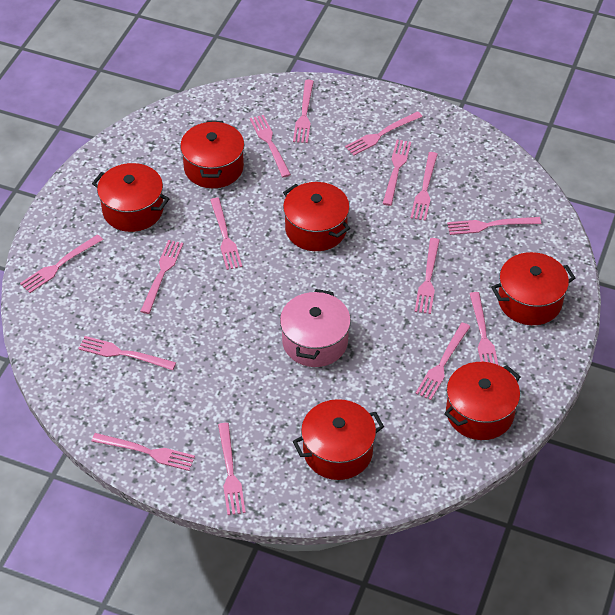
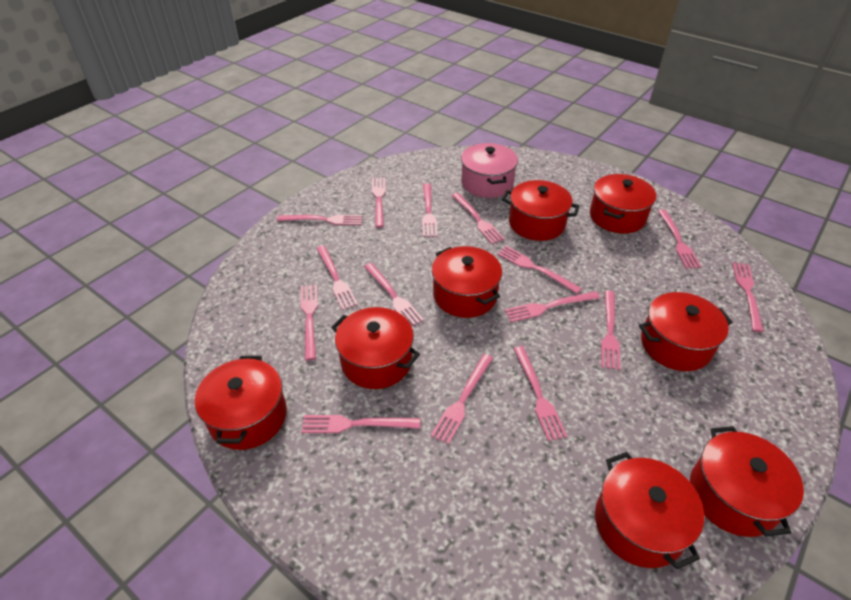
red pot: [92,163,169,232] [180,120,244,188] [283,182,350,251] [293,399,384,480] [444,362,521,440] [491,252,575,325] = 6 -> [195,356,287,450] [331,307,420,389] [432,246,502,318] [502,180,579,241] [590,174,656,234] [595,452,704,569] [639,292,733,371] [690,426,804,537] = 8

